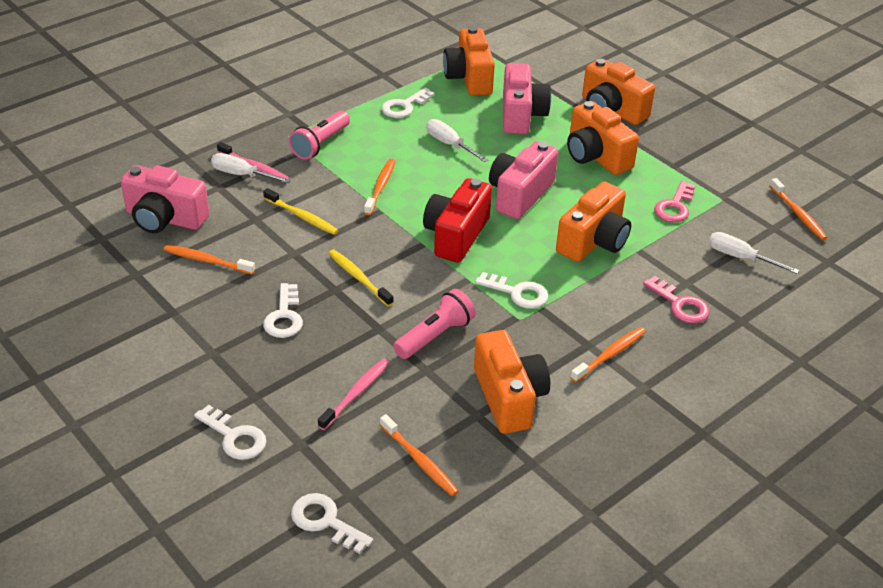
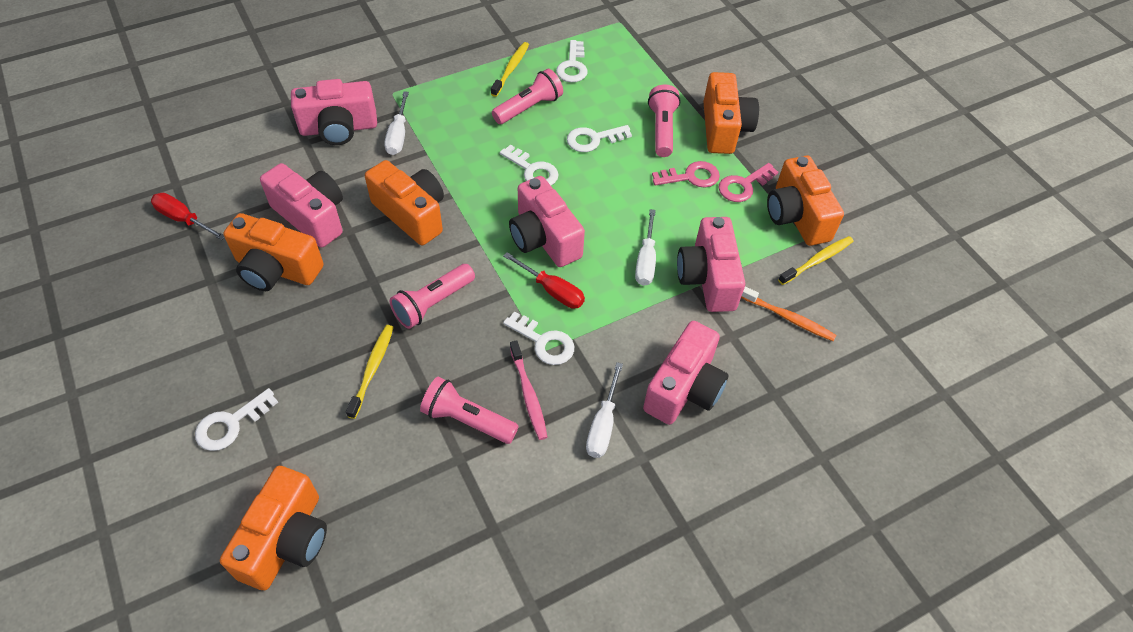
orange toothbrush: [164,245,255,274] [364,159,395,215] [380,414,459,496] [570,327,646,382] [769,178,828,240] = 5 -> [741,286,836,341] = 1
pink camera: [121,165,209,233] [489,141,558,219] [503,63,551,134] = 3 -> [260,163,343,248] [291,79,377,145] [509,176,585,267] [643,321,729,425] [677,217,745,312] = 5
pink flashlight: [289,110,350,160] [393,289,476,359] = 2 -> [390,264,475,329] [420,377,519,444] [492,69,563,124] [648,84,681,157] = 4
pink toothbrush: [217,142,290,179] [318,358,390,430] = 2 -> [510,340,548,440] = 1
red camera: [423,178,492,263] = 1 -> none = 0
red screwdriver: none = 0 -> [151,193,225,240] [503,252,585,309] = 2
yellow toothbrush: [263,188,339,235] [329,249,394,307] = 2 -> [346,325,394,419] [491,42,529,97] [778,236,854,285] = 3

